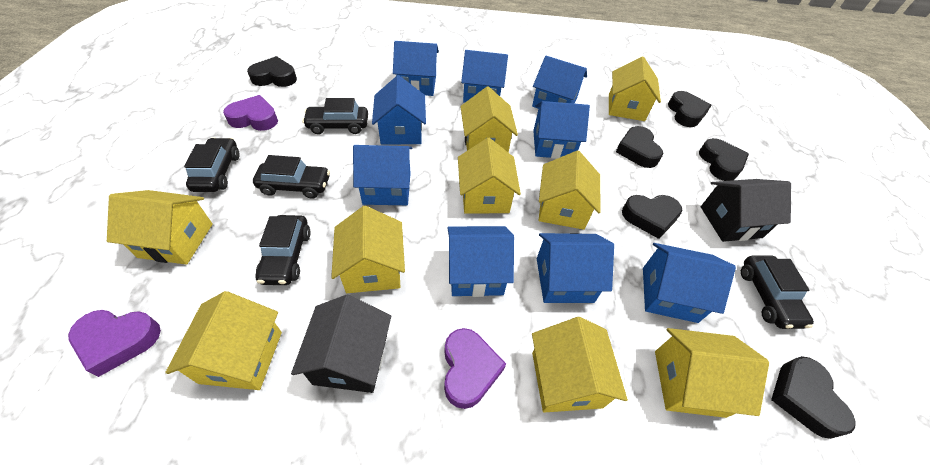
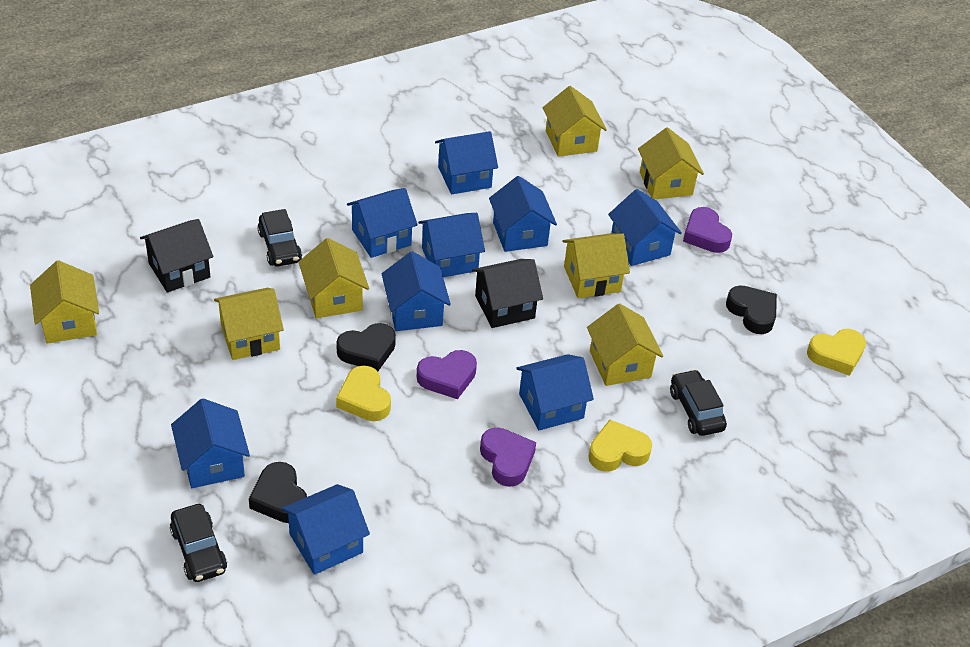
black car: [184,137,240,192] [253,155,330,199] [255,215,311,285] [302,98,368,134] [741,255,814,329] = 5 -> [170,504,227,582] [257,209,302,266] [670,369,727,436] = 3
black heart: [247,56,297,87] [616,126,663,168] [622,195,682,239] [668,91,712,127] [699,138,749,181] [771,356,855,439] = 6 -> [249,462,307,523] [336,323,396,371] [726,285,777,334] = 3
yellow heart: none = 0 -> [336,366,391,421] [588,420,652,472] [807,329,866,376] = 3
yellow house: [107,190,213,265] [165,291,282,390] [331,206,405,293] [458,138,521,214] [460,86,518,153] [532,317,628,413] [539,150,601,230] [609,56,661,121] [655,328,769,418] = 9 -> [30,260,99,344] [214,288,284,360] [299,238,369,318] [543,86,607,157] [563,233,630,298] [587,303,663,386] [638,127,704,199] = 7

